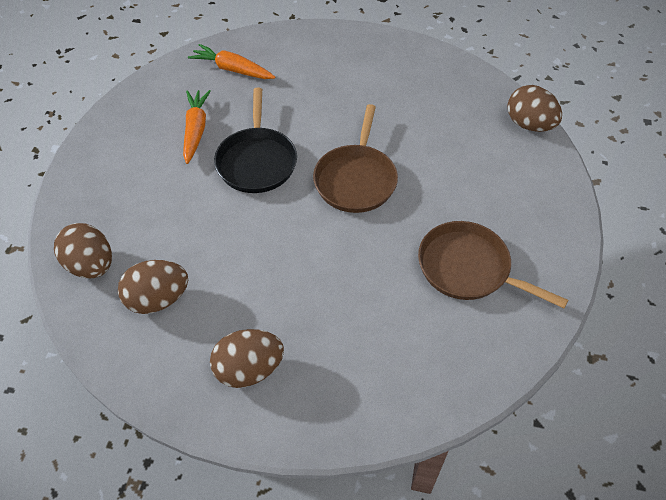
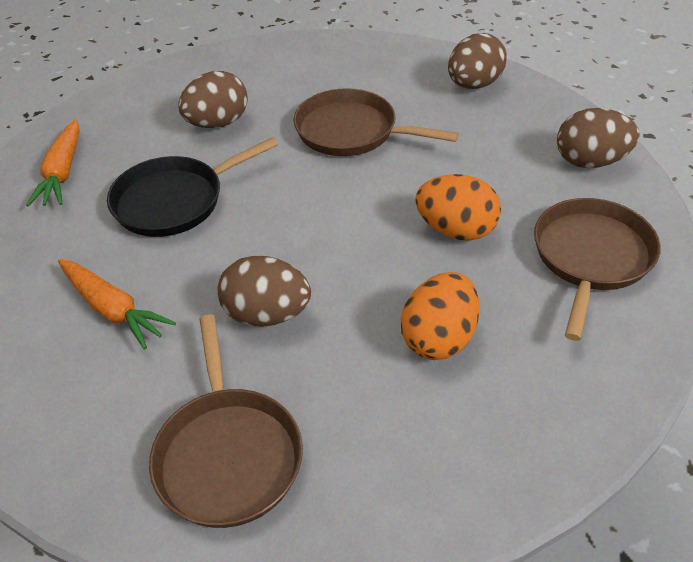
brown pan: [313,104,398,213] [418,221,568,308] = 2 -> [149,315,303,528] [294,88,459,156] [534,198,661,341] = 3
orange egg: none = 0 -> [401,272,479,360] [415,174,501,241] = 2

